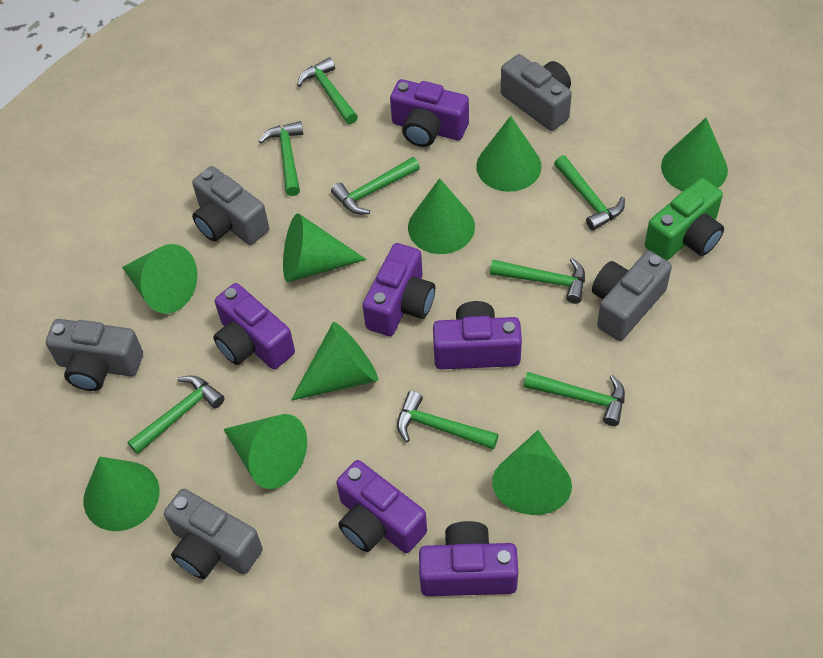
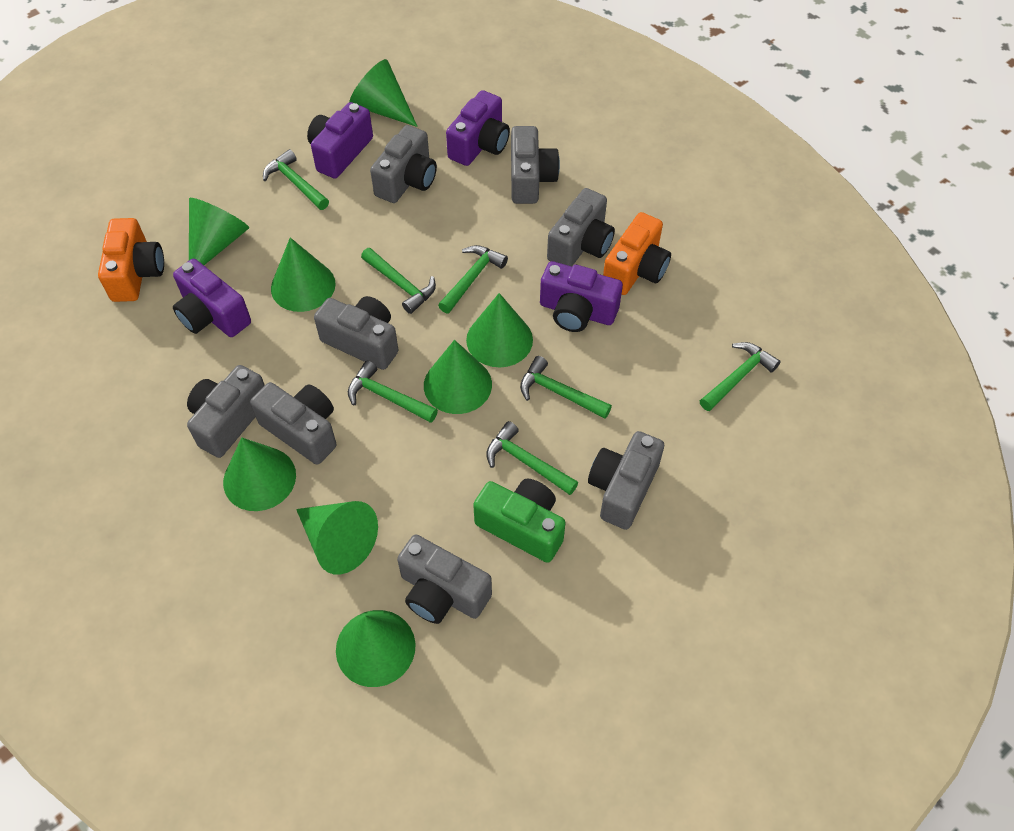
green cone: [84,457,160,531] [122,244,197,314] [223,414,307,489] [283,214,366,282] [291,322,378,401] [408,178,475,254] [476,116,542,192] [492,430,572,515] [661,118,728,191] = 9 -> [189,198,249,265] [223,437,296,511] [271,238,336,312] [296,501,378,575] [336,610,415,687] [349,59,418,127] [424,340,492,414] [466,293,533,367] = 8
green hammer: [128,376,225,454] [259,121,303,196] [297,57,358,124] [331,157,420,214] [397,391,498,450] [490,258,585,304] [524,372,625,426] [554,155,625,231] = 8 -> [263,149,329,210] [348,360,438,423] [361,248,436,314] [438,245,508,313] [486,421,578,495] [520,356,612,419] [700,342,781,411] = 7
grey camera: [46,319,143,391] [164,489,263,579] [192,166,269,245] [501,54,572,131] [592,251,672,341] = 5 -> [187,365,265,458] [250,382,336,465] [314,296,398,370] [370,125,437,203] [397,534,492,624] [511,126,560,204] [547,188,615,266] [588,431,664,530] = 8
orange camera: none = 0 -> [98,218,164,302] [603,212,671,295] = 2
purple camera: [213,283,295,369] [336,460,427,553] [363,243,435,336] [390,79,469,147] [419,521,518,596] [433,301,522,369] = 6 -> [173,259,251,337] [307,102,373,179] [446,90,510,166] [540,261,623,332] = 4

